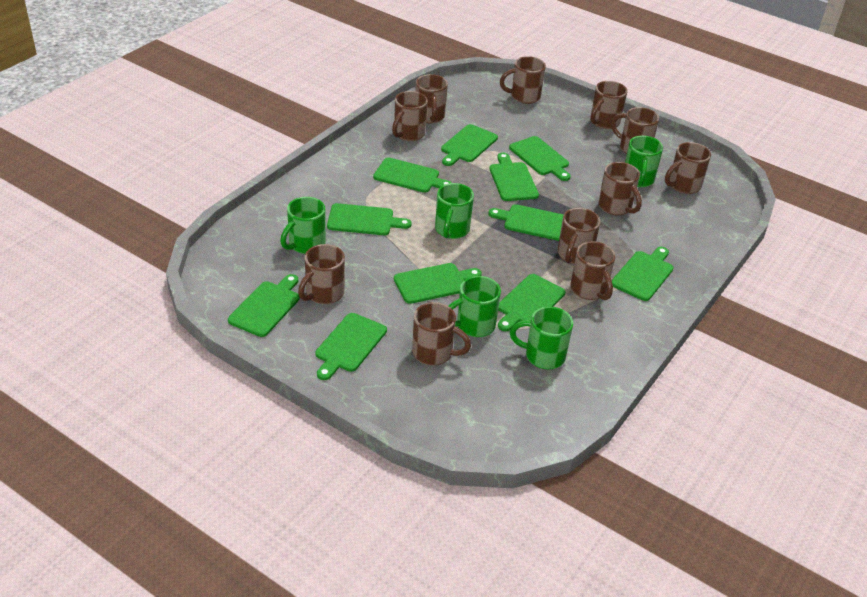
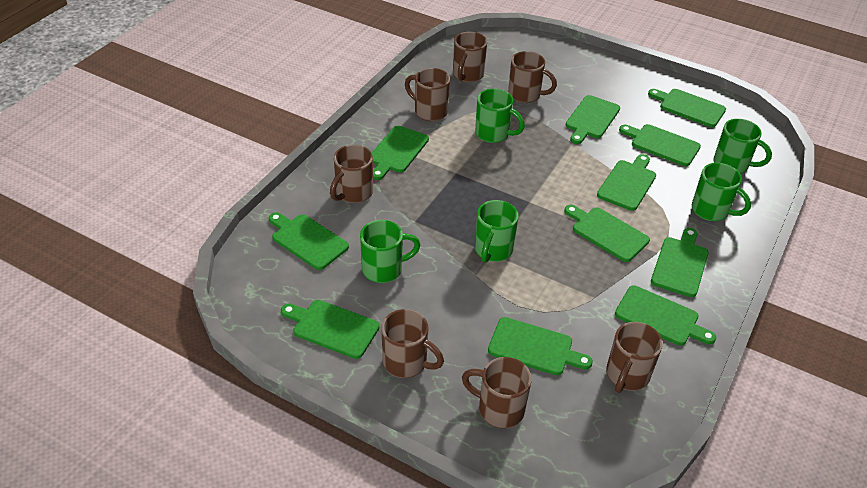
brown mug: [298,244,345,304] [392,91,428,141] [412,302,471,365] [415,74,448,123] [500,56,546,104] [558,208,600,264] [570,241,615,300] [590,81,627,129] [598,162,642,215] [611,107,659,154] [665,142,711,194] = 11 -> [330,145,373,203] [381,309,444,378] [405,68,450,121] [453,32,487,83] [462,357,532,429] [508,51,557,103] [606,322,663,393] = 7

